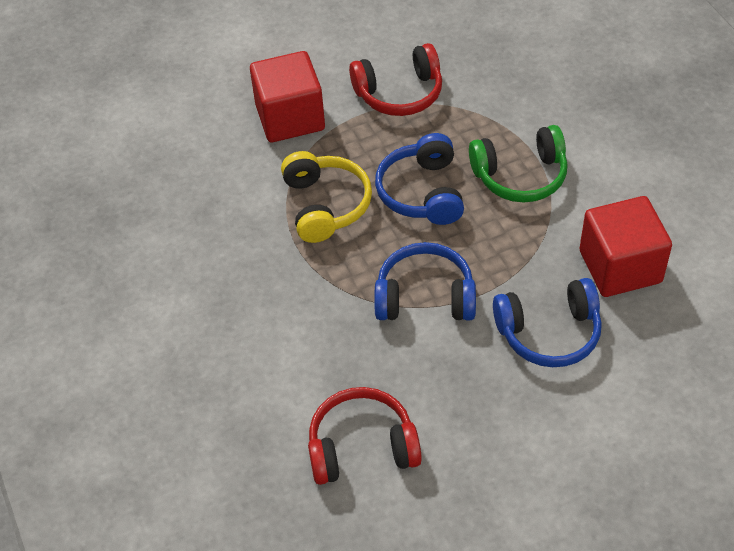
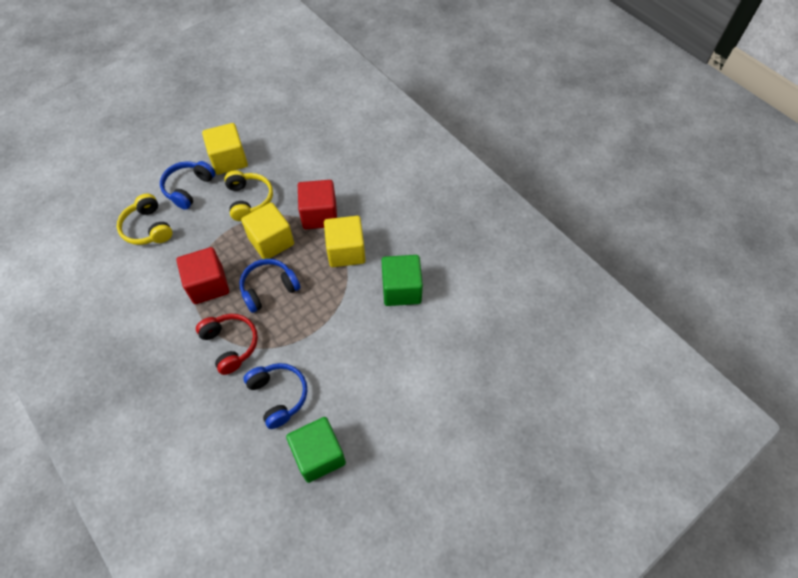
green cube: none = 0 -> [286,417,346,483] [382,255,423,306] = 2
green headphones: [469,125,568,203] = 1 -> none = 0
red headphones: [308,387,422,485] [349,43,442,116] = 2 -> [196,314,258,375] = 1
yellow cube: none = 0 -> [202,123,248,175] [241,203,294,259] [324,216,365,267] = 3
yellow headphones: [281,151,372,243] = 1 -> [117,194,172,245] [224,170,273,221] = 2

